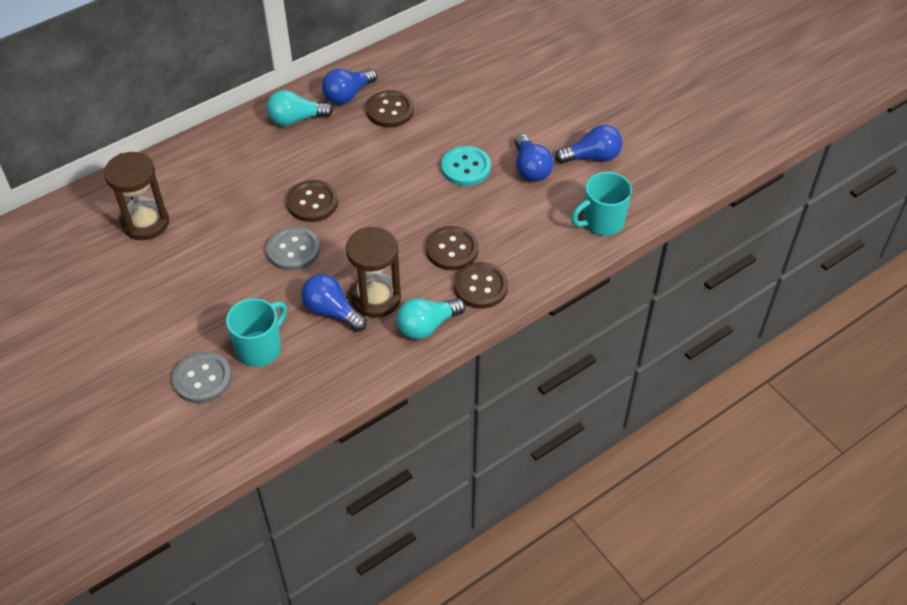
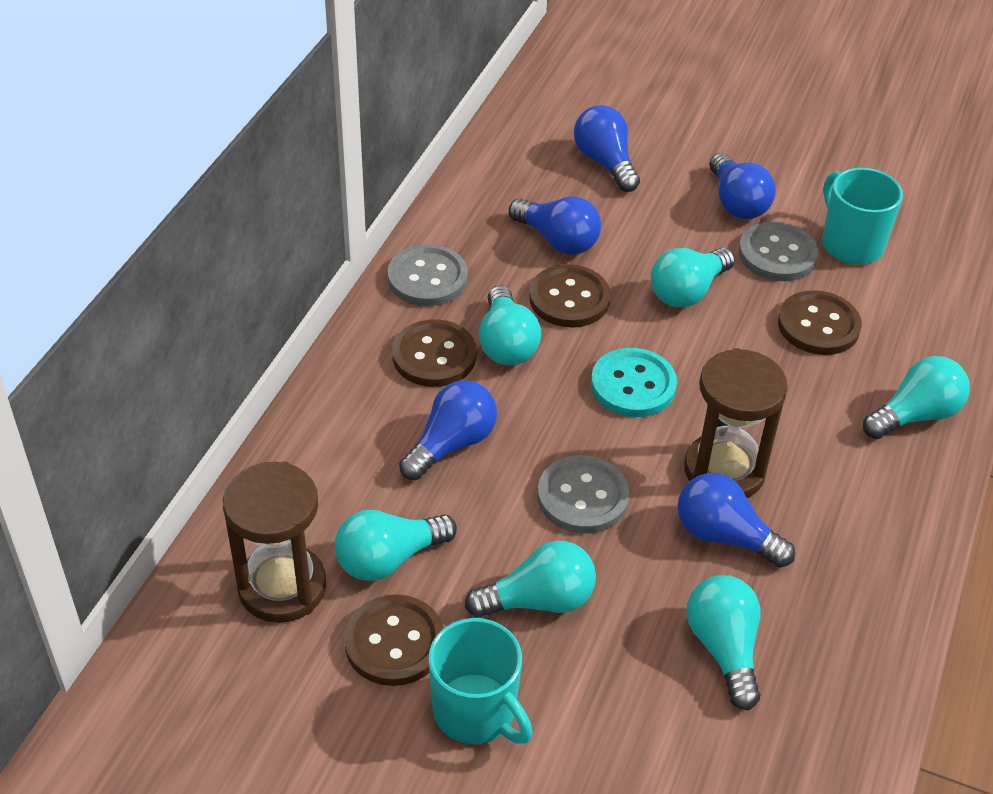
blue light bulb: [301,274,367,332] [322,68,377,104] [515,134,554,182] [555,125,623,164] = 4 -> [399,380,497,480] [509,197,601,255] [574,105,640,192] [678,473,795,568] [709,153,776,219] = 5
grey button: [172,352,232,403] [266,226,320,271] = 2 -> [388,244,468,306] [537,455,630,533] [739,222,819,281] = 3
turquoise light bulb: [267,90,333,126] [397,298,466,339] = 2 -> [335,510,457,581] [465,541,596,618] [479,286,541,365] [651,248,735,308] [686,575,761,710] [863,356,970,439] = 6

